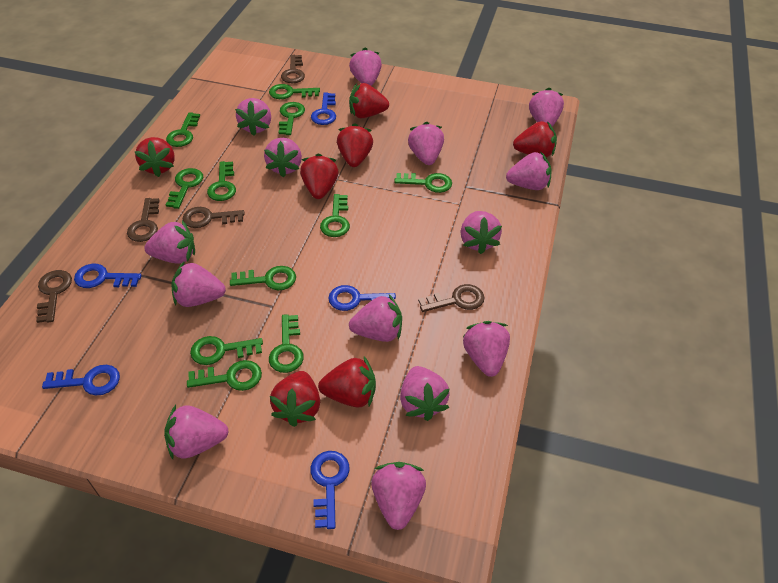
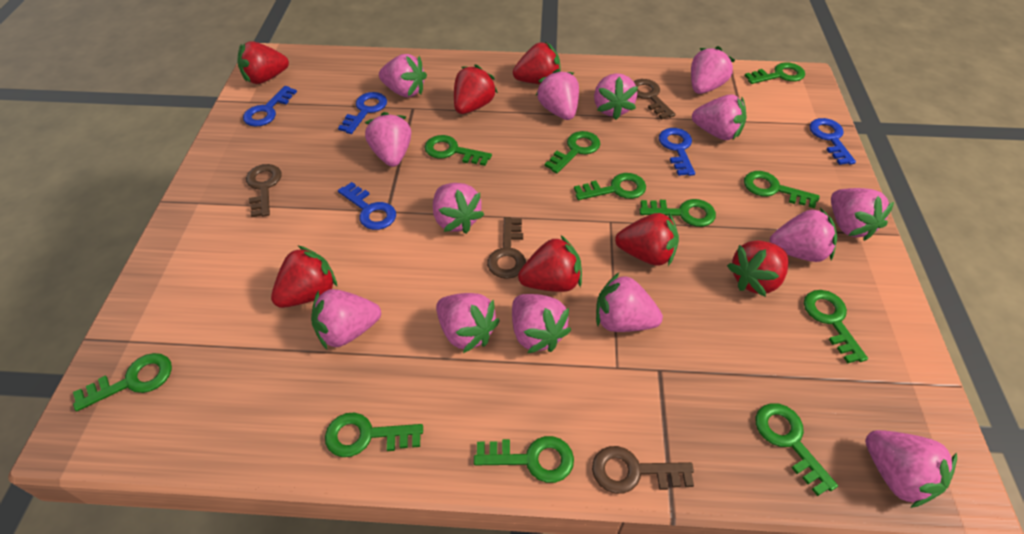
brown key: [36,270,72,323] [127,198,160,242] [182,207,245,228] [281,55,305,83] [418,284,485,312] = 5 -> [246,164,282,217] [487,217,526,279] [592,446,694,494] [634,79,675,120] = 4

